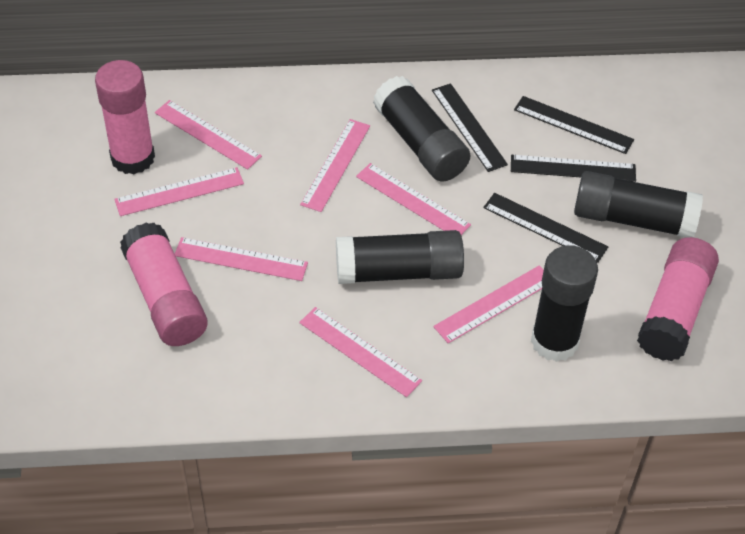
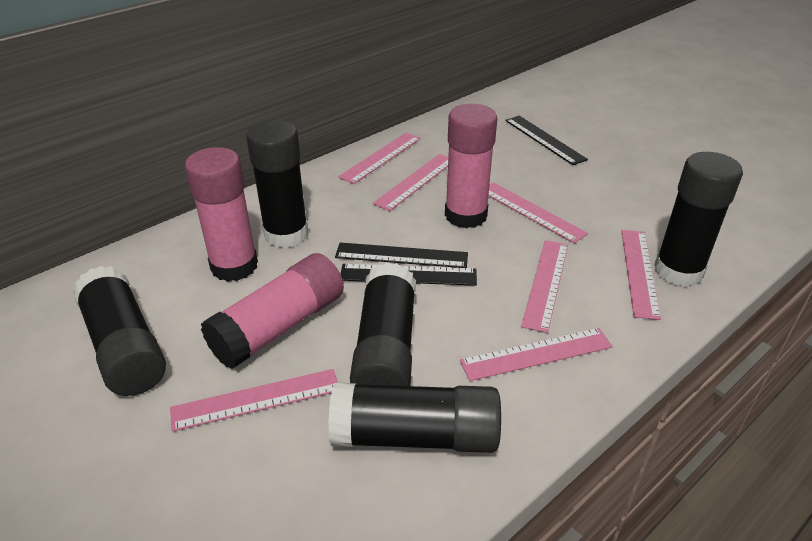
black glue stick: [336,230,464,284] [373,76,471,181] [531,245,598,362] [574,171,703,238] = 4 -> [73,266,166,396] [246,120,309,248] [328,383,501,453] [350,262,416,386] [654,152,743,287] = 5
black ruler: [432,83,508,172] [483,193,608,263] [511,155,636,182] [514,96,634,154] = 4 -> [335,243,468,268] [340,264,477,286] [505,116,588,165] = 3

